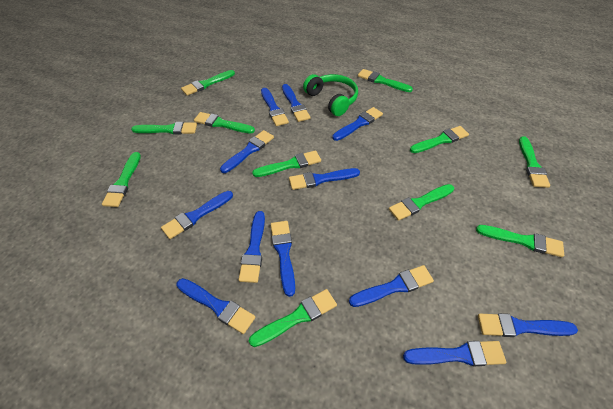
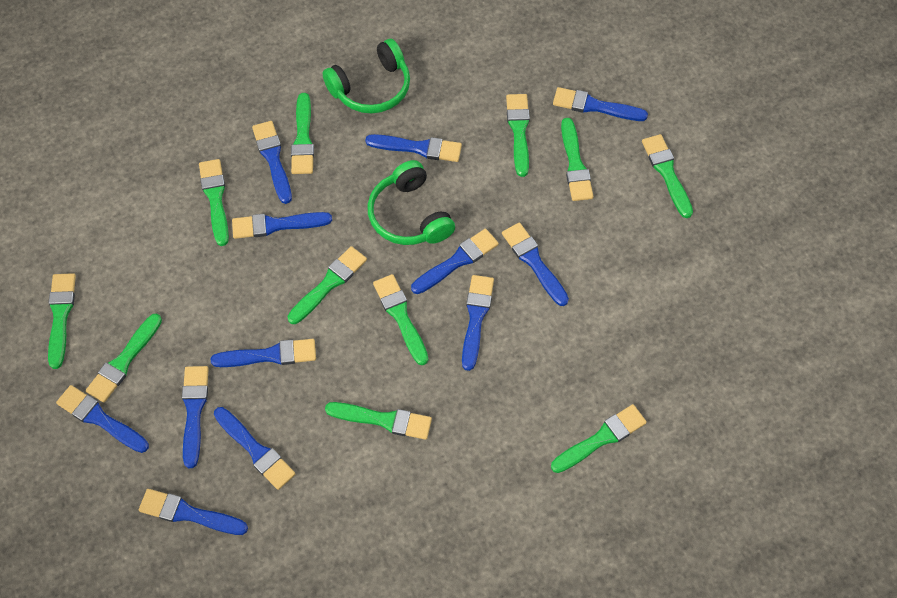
green headphones: [303,74,358,116] = 1 -> [323,39,410,114] [367,160,455,245] = 2

